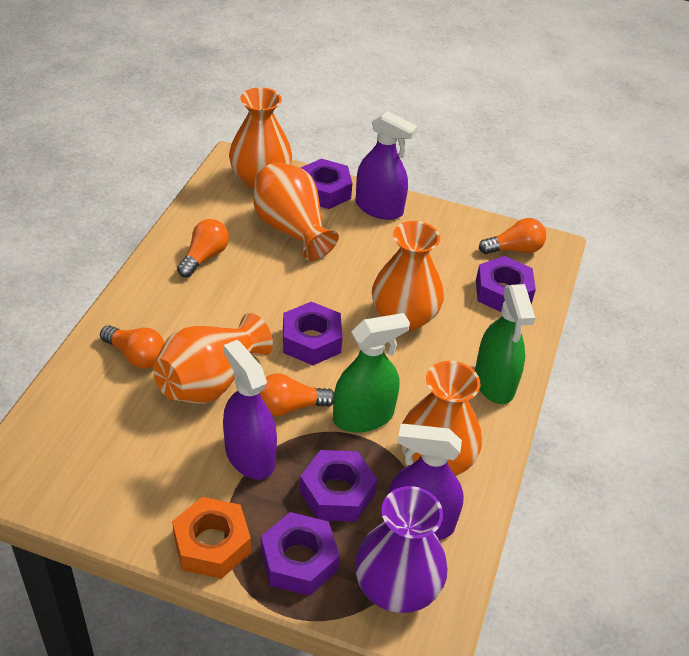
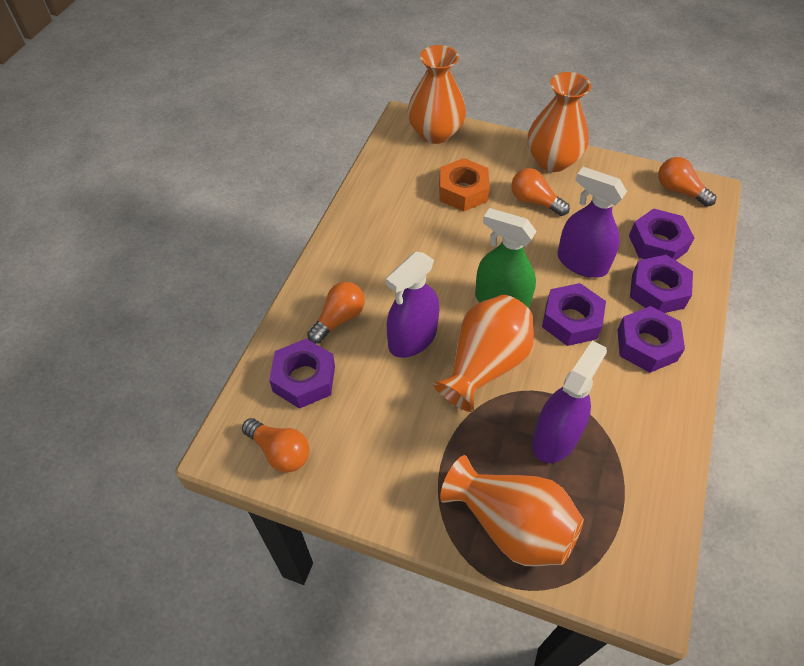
green spray bottle: [333,313,410,433] [475,284,535,404] = 2 -> [475,208,536,308] = 1
orange vase: [153,313,273,404] [229,87,292,189] [253,162,339,261] [372,221,444,332] [400,361,482,476] = 5 -> [407,45,466,144] [433,295,534,412] [440,455,584,566] [528,72,591,172] = 4
purple vase: [355,486,447,613] = 1 -> none = 0

